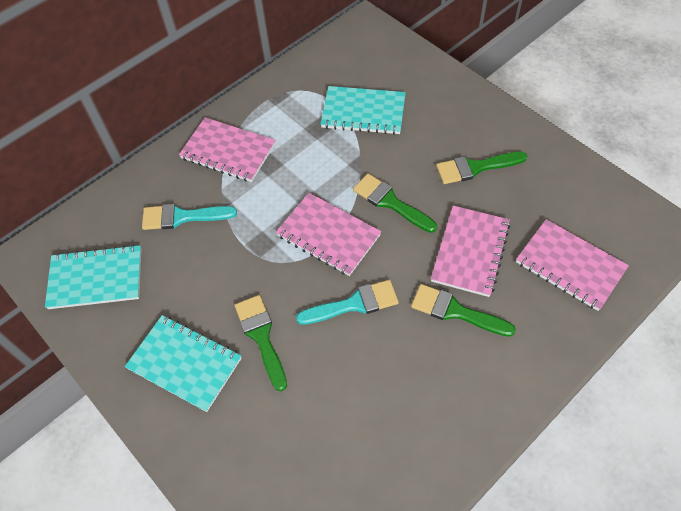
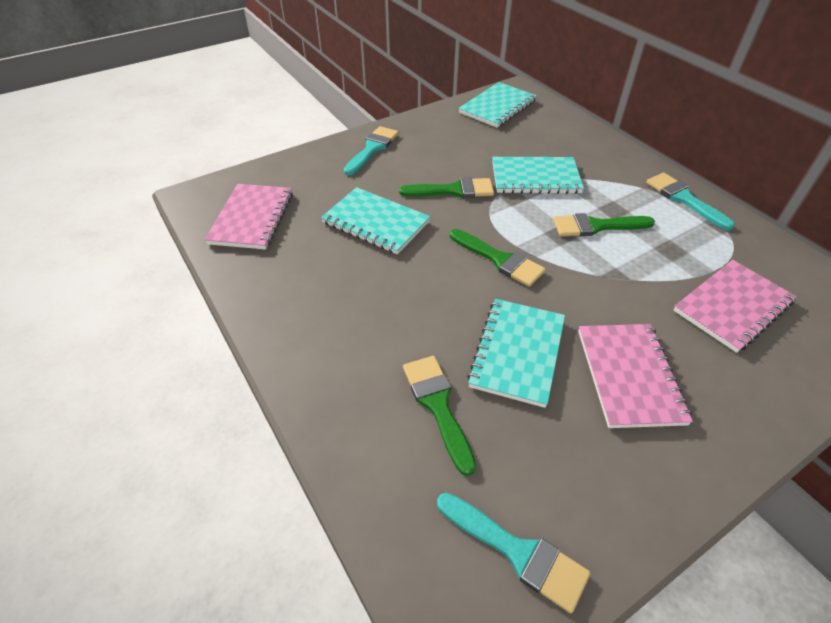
pink notebook: [179,117,275,182] [276,193,381,276] [431,206,510,297] [516,219,629,311] = 4 -> [205,184,293,250] [578,324,693,428] [673,260,797,353] = 3
turquoise brush: [142,204,237,230] [296,280,399,325] = 2 -> [344,126,399,175] [437,493,590,613] [646,173,735,230] = 3
turquoise notebook: [45,245,141,309] [125,315,242,412] [321,86,406,135] = 3 -> [321,187,430,255] [458,82,537,128] [467,299,565,408] [492,157,584,194] = 4

